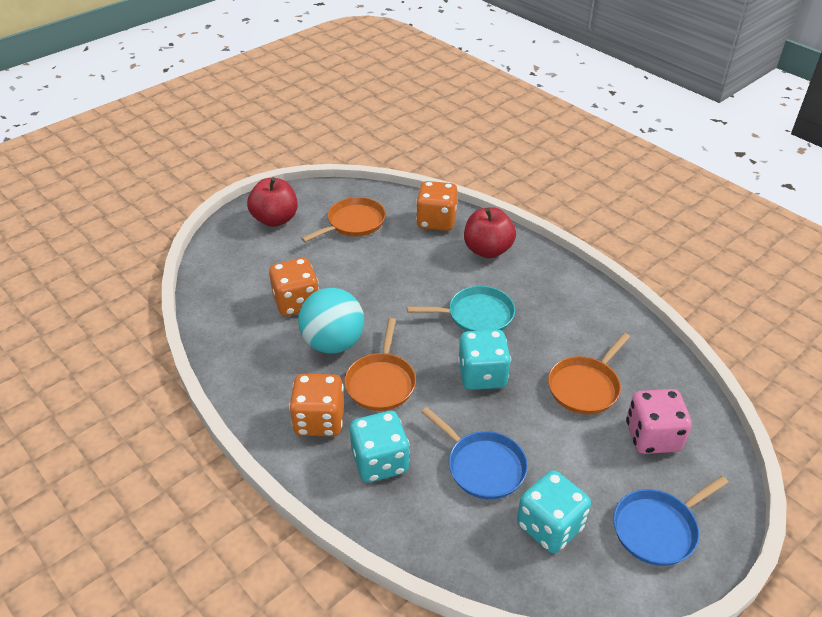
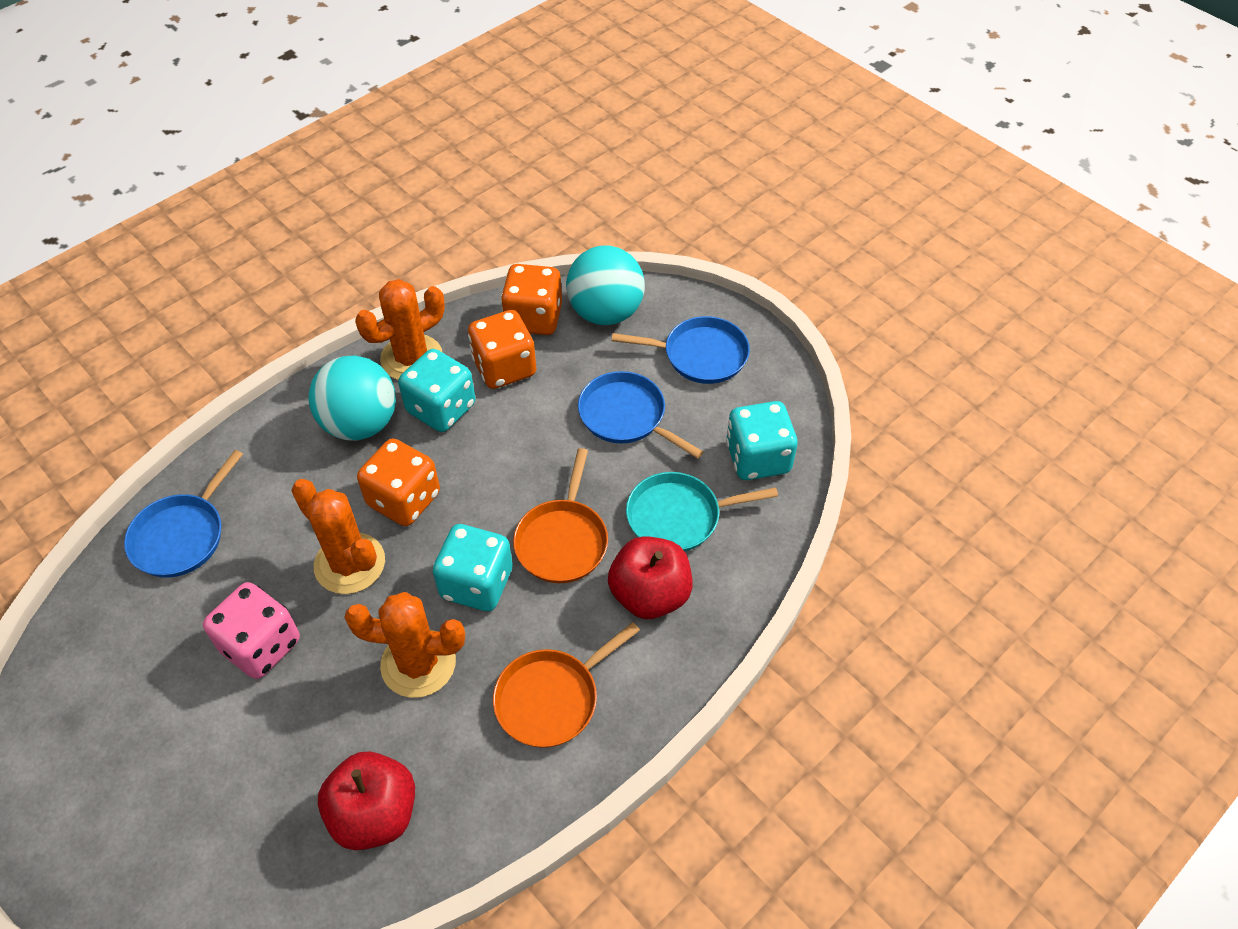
blue pan: [421,407,528,499] [613,476,729,566] = 2 -> [124,450,243,578] [578,371,703,459] [612,316,750,384] = 3
orange cactus: none = 0 -> [291,479,385,594] [344,592,465,698] [355,279,445,380] = 3
orange pan: [301,197,386,242] [344,318,416,411] [548,333,630,414] = 3 -> [493,622,640,748] [513,448,608,583] = 2
turquoise ball: [298,288,364,354] = 1 -> [308,355,396,440] [566,245,645,325] = 2

